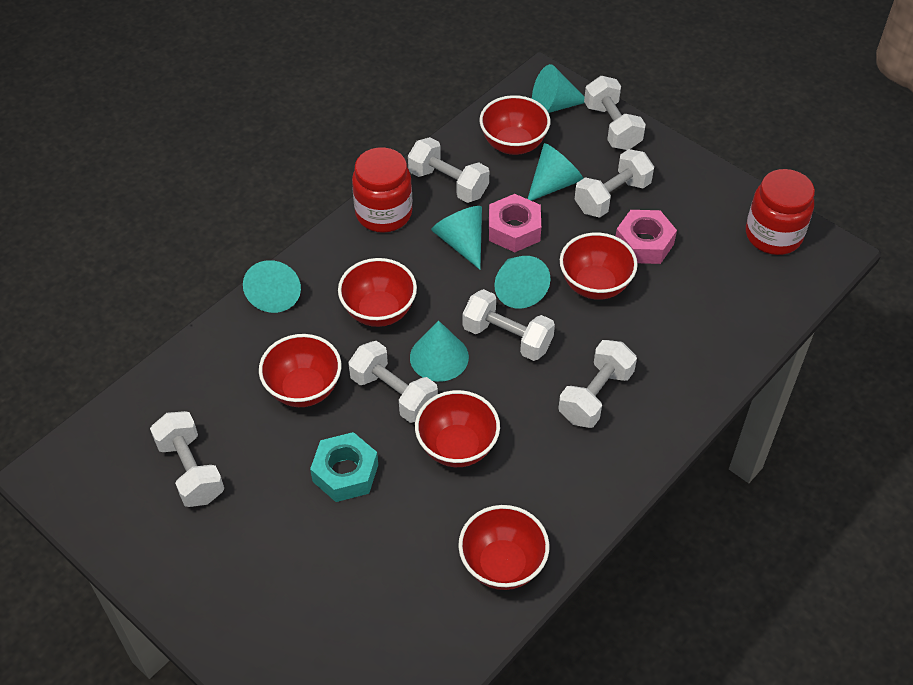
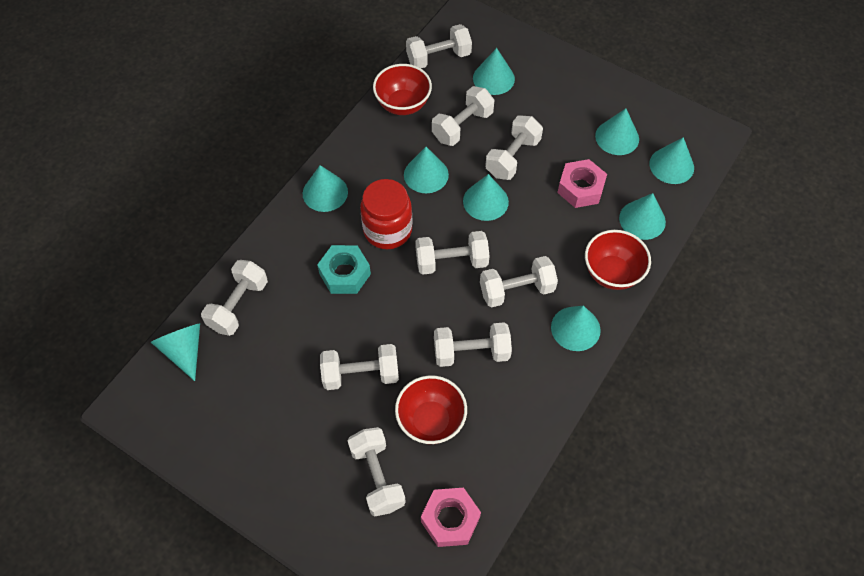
red bowl: [259,334,341,407] [338,258,417,327] [415,390,500,467] [458,505,549,590] [479,95,550,155] [560,232,638,300] = 6 -> [373,64,432,115] [395,375,467,444] [585,230,651,290] = 3
red jar: [352,147,412,233] [746,169,815,255] = 2 -> [360,179,413,249] = 1
turquoise cone: [243,260,301,313] [410,321,469,382] [431,206,482,270] [494,256,550,309] [528,143,583,201] [532,64,585,113] = 6 -> [151,323,200,381] [303,165,348,212] [404,147,449,193] [463,174,509,221] [473,48,515,95] [551,305,601,351] [595,108,639,155] [619,193,666,240] [649,137,694,184] = 9
white dumbbell: [150,411,224,507] [348,341,438,423] [408,137,489,203] [463,289,555,361] [559,340,637,428] [575,149,654,218] [584,76,646,150] = 7 -> [201,260,268,336] [320,344,399,390] [348,427,406,517] [406,24,472,68] [415,231,490,275] [432,86,494,146] [434,322,512,367] [480,256,558,308] [485,116,543,180] = 9

